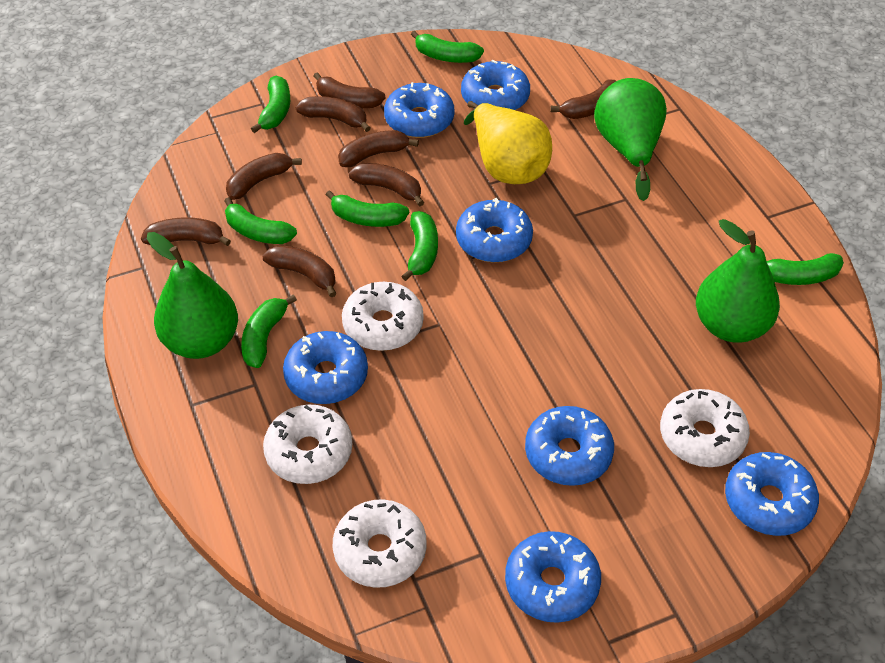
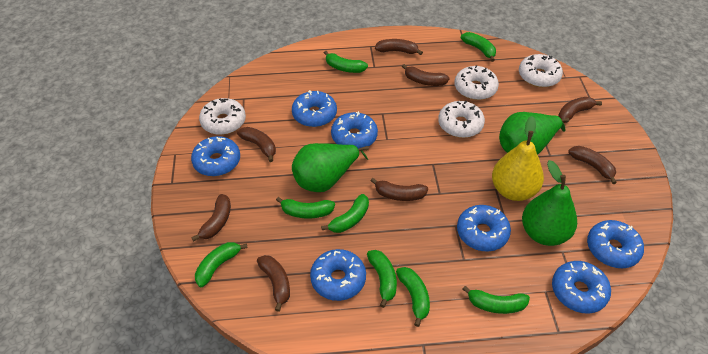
green banana: [225,197,297,244] [241,294,297,368] [251,76,290,133] [326,190,409,227] [402,211,438,281] [411,31,484,63] [767,253,844,285] = 7 -> [195,242,248,287] [276,197,335,219] [321,194,369,233] [324,51,368,73] [367,250,397,308] [396,267,430,327] [461,32,496,62] [462,286,530,314] = 8

